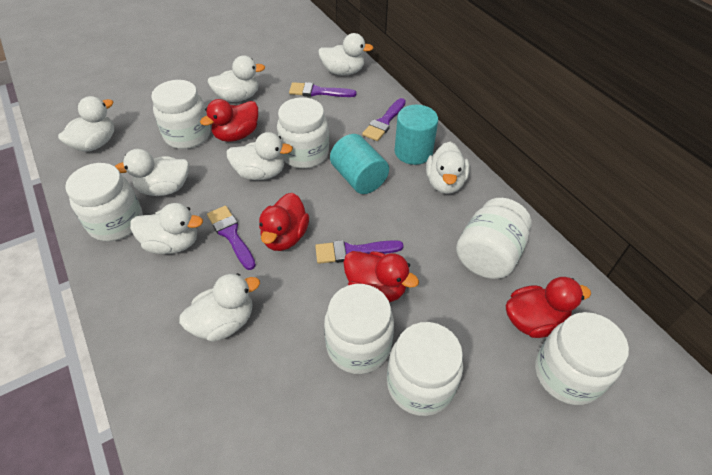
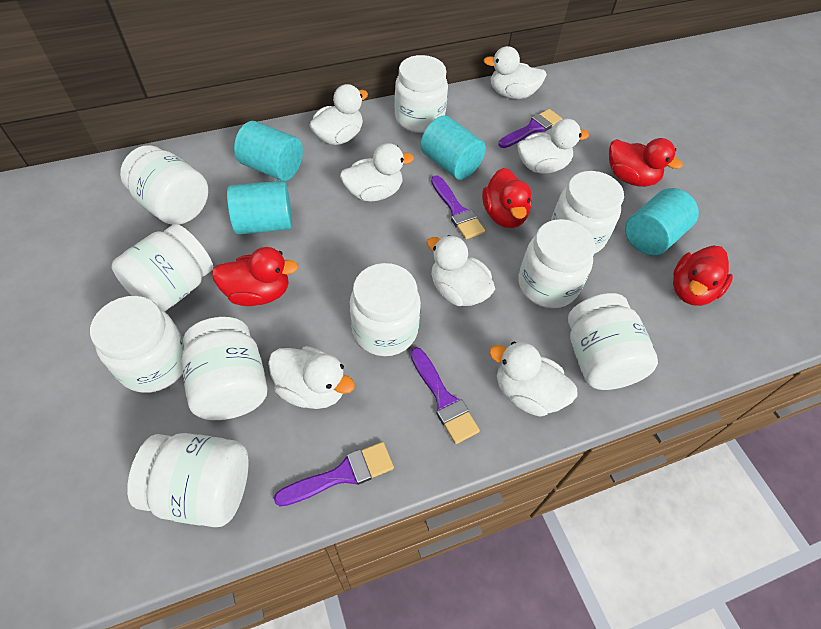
turquoise cylinder: [330,134,389,194] [395,105,438,165] = 2 -> [227,181,292,235] [234,121,303,181] [420,116,486,180] [625,188,699,256] = 4
white duck: [58,96,114,151] [115,149,189,196] [130,203,203,254] [179,273,260,342] [207,56,265,102] [226,132,293,180] [318,33,373,76] [426,142,470,194] = 8 -> [268,346,355,409] [309,84,368,145] [340,143,414,202] [427,235,495,306] [483,46,547,99] [489,341,578,417] [517,119,589,173] = 7
white jar: [65,163,143,241] [151,80,210,149] [277,97,329,169] [324,284,394,374] [387,322,463,416] [456,198,531,279] [535,312,629,405] = 7 -> [90,296,184,393] [112,224,213,312] [120,145,209,225] [127,433,249,527] [181,317,268,420] [350,263,421,356] [394,55,448,133] [519,219,596,308] [551,171,624,254] [568,293,658,390] = 10

